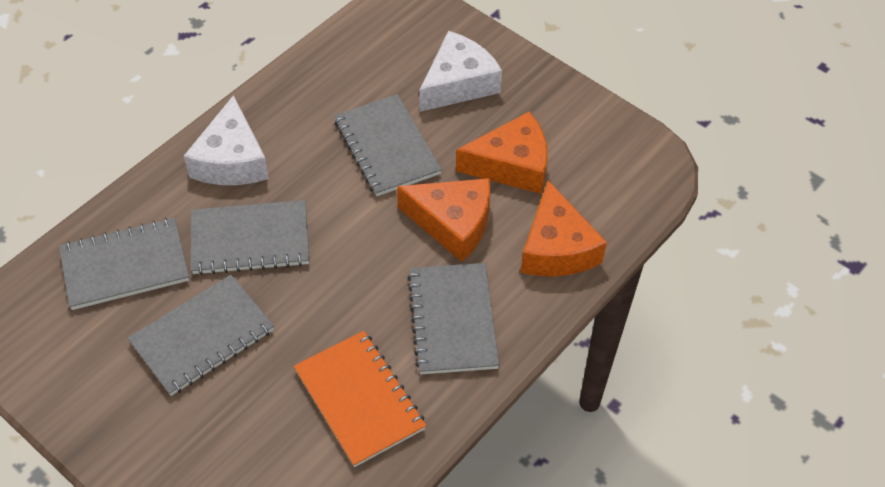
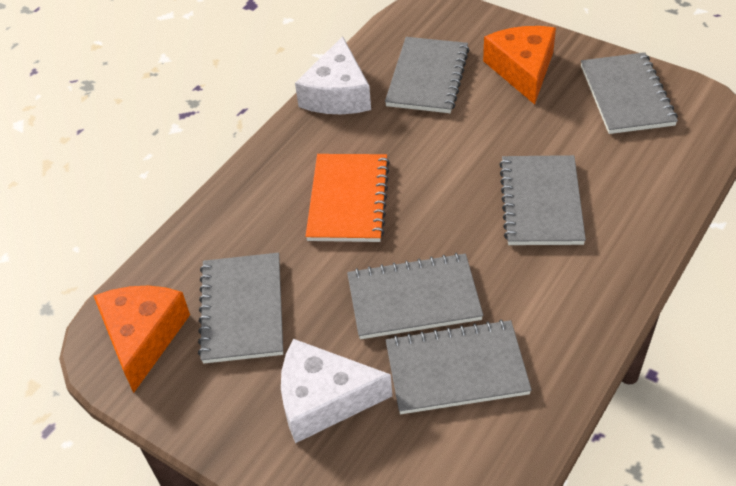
grey notebook: [59,218,189,310] [128,275,274,396] [191,200,309,275] [334,94,442,196] [407,263,500,374] = 5 -> [198,253,283,364] [347,253,483,339] [385,37,469,113] [386,319,532,414] [499,155,586,245] [581,52,678,134] = 6
orange cheese: [397,178,490,262] [456,111,547,194] [521,180,607,276] = 3 -> [94,286,190,393] [483,26,556,104] = 2

